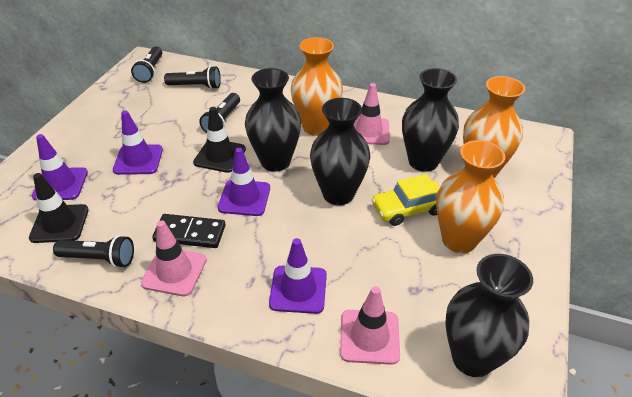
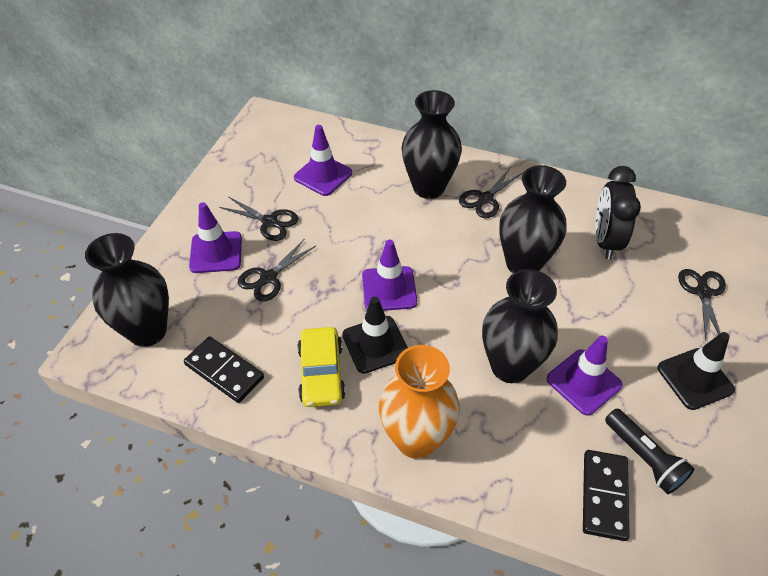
black clock: none = 0 -> [595,166,641,259] = 1
black domino: [152,214,226,248] = 1 -> [184,337,264,403] [583,450,630,541] = 2
black flashlight: [53,235,134,268] [131,47,162,83] [164,66,221,89] [199,93,240,133] = 4 -> [605,409,694,494] = 1
black scissors: none = 0 -> [219,197,299,241] [238,239,316,301] [459,167,523,218] [678,269,726,341] = 4
orange vase: [291,37,343,136] [436,140,505,253] [463,76,525,178] = 3 -> [379,345,460,459] = 1
pink traffic cone: [141,220,207,296] [340,286,400,365] [354,83,390,145] = 3 -> none = 0

